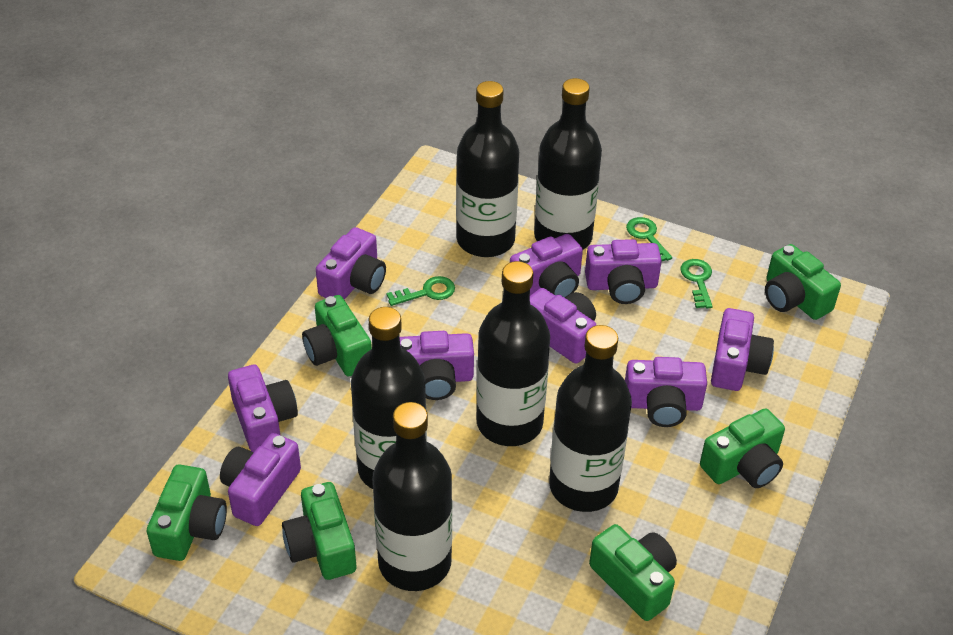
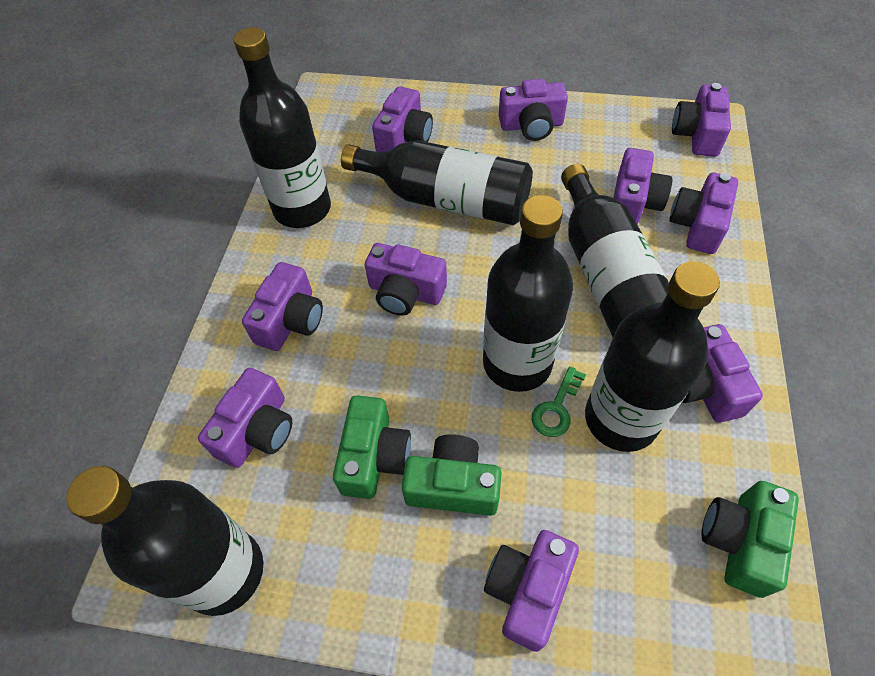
green camera: [147,465,227,561] [282,482,356,580] [302,295,372,377] [589,524,677,621] [700,409,785,488] [765,244,841,320] = 6 -> [333,395,411,499] [401,434,501,516] [702,481,799,598] = 3
green key: [386,276,455,306] [626,217,672,261] [680,259,713,308] = 3 -> [532,366,586,437] = 1
purple camera: [220,433,301,526] [228,365,298,452] [316,227,386,300] [400,331,474,400] [510,234,583,298] [530,288,596,363] [585,239,662,304] [625,357,707,427] [711,308,774,391] = 9 -> [198,368,292,468] [242,262,323,351] [365,243,447,316] [372,86,433,152] [484,530,579,652] [499,79,568,141] [613,148,672,224] [669,172,738,254] [672,83,731,157] [682,324,763,423] = 10

